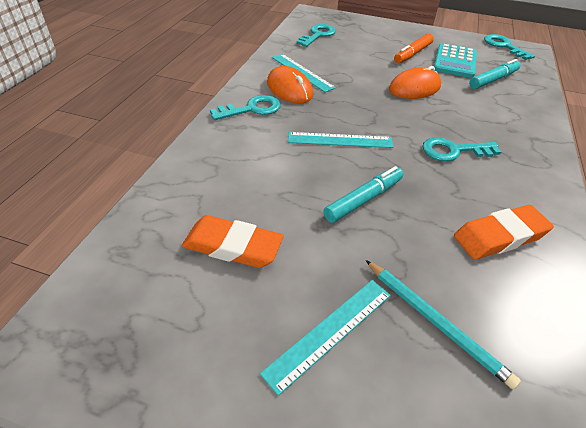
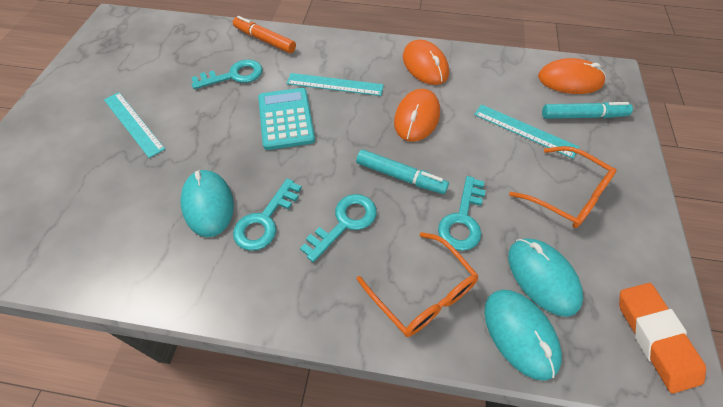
orange eraser: [182,215,284,268] [454,205,554,260] = 2 -> [619,283,706,394] = 1
orange glasses: none = 0 -> [357,232,479,337] [509,146,617,228] = 2
orange mouse: [267,66,313,104] [389,66,441,99] = 2 -> [394,89,440,142] [403,40,449,85] [538,58,606,94] = 3
turquoise mouse: none = 0 -> [180,170,234,237] [484,289,562,381] [508,238,583,317] = 3
turquoise pencil: [366,260,521,389] = 1 -> none = 0

